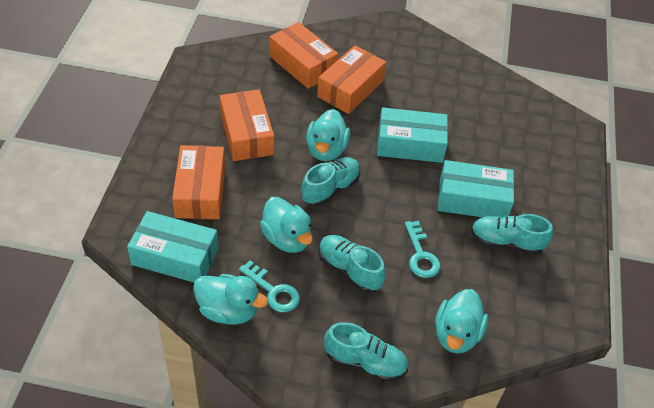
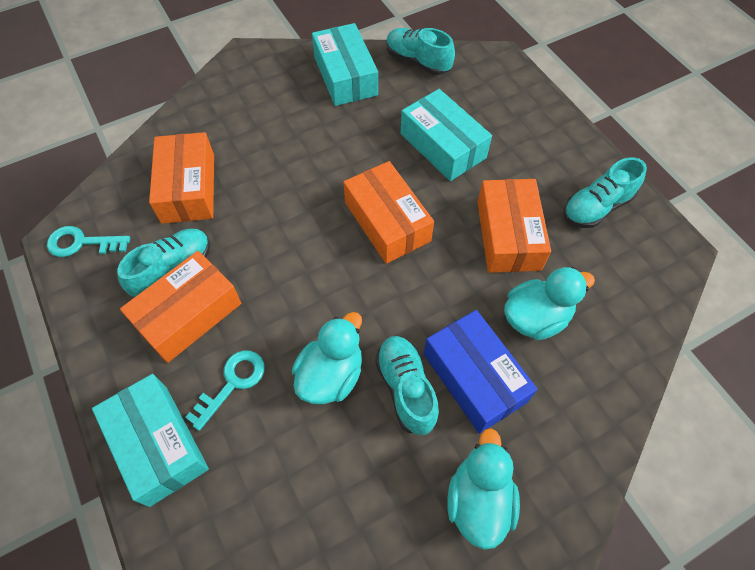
blue box: none = 0 -> [424,310,538,434] = 1
turquoise duck: [193,274,268,325] [260,197,313,253] [306,109,350,161] [435,289,488,354] = 4 -> [292,312,362,404] [447,428,520,550] [504,267,595,340] = 3

